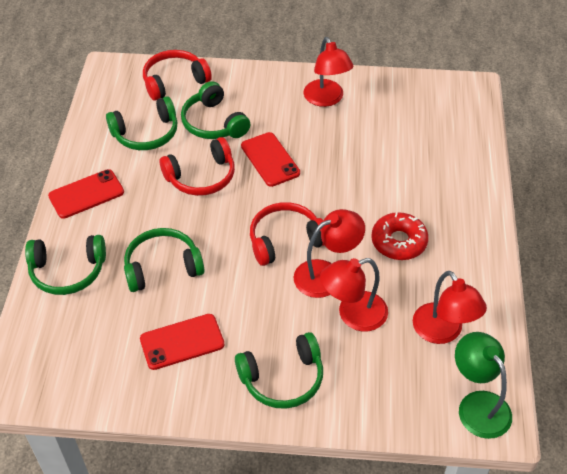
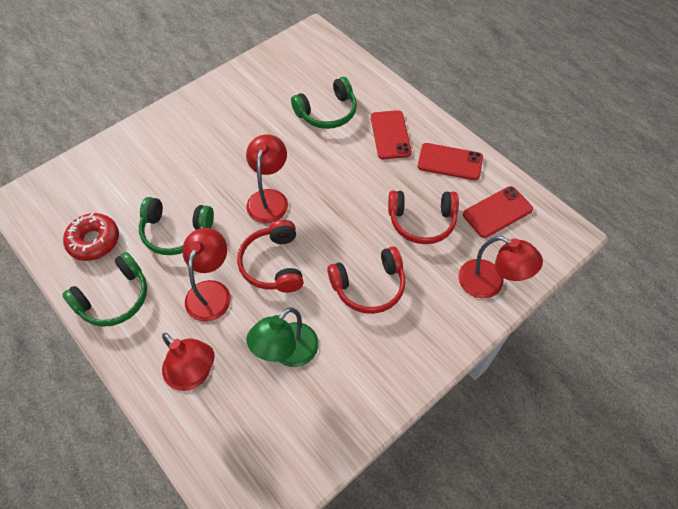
green headphones: [25,235,106,295] [106,96,177,150] [124,228,204,292] [181,81,251,139] [235,332,323,409] = 5 -> [62,252,147,327] [139,197,214,255] [291,77,357,129] = 3

